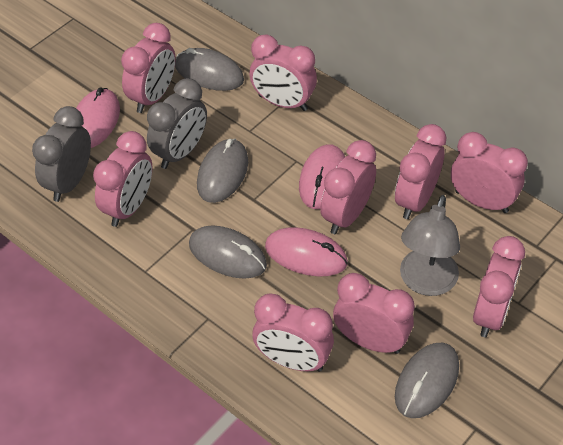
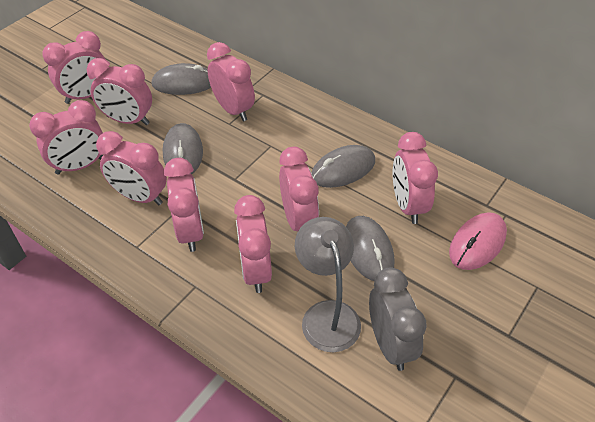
grey clock: [32,106,91,202] [147,78,207,169] = 2 -> [369,268,427,371] = 1
pink mouse: [76,88,120,148] [265,227,348,276] [299,144,345,209] = 3 -> [449,212,507,270] = 1

